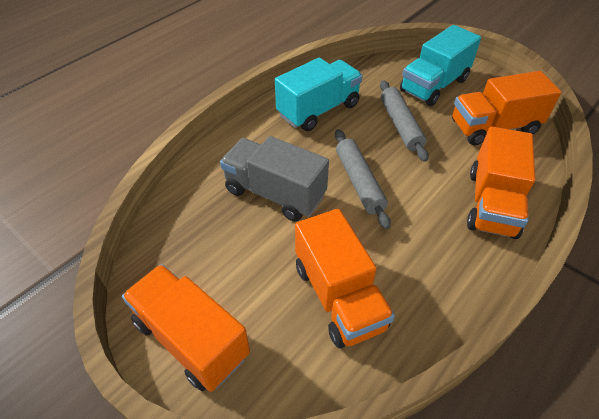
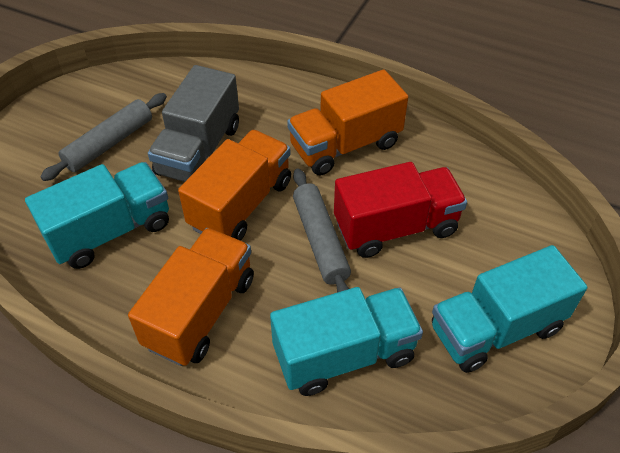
orange truck: [122,264,250,392] [295,209,395,348] [452,71,561,145] [467,127,535,239] = 4 -> [128,228,254,366] [178,130,291,241] [287,69,408,176] = 3
red truck: none = 0 -> [334,162,467,258] = 1
turquoise truck: [275,58,363,131] [400,25,481,106] = 2 -> [25,162,169,269] [270,287,423,396] [432,245,587,373] = 3

